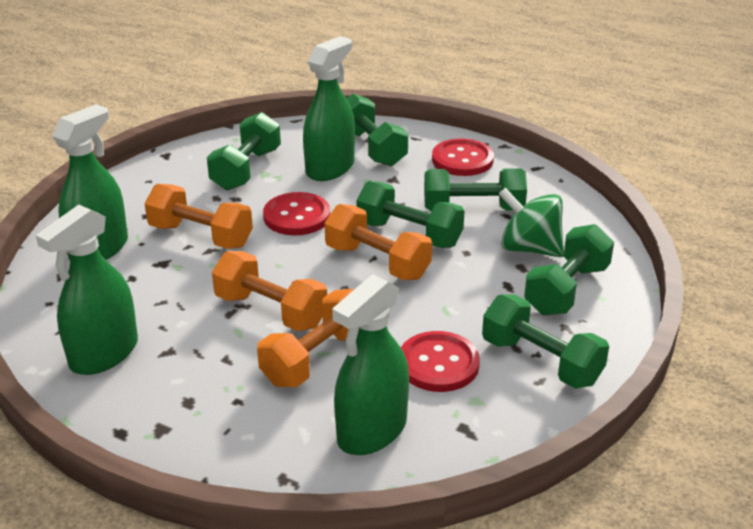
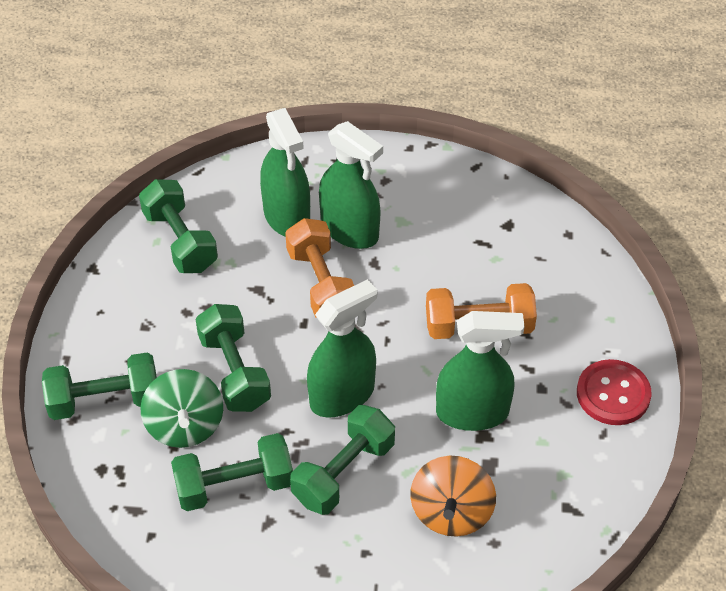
green dumbbell: [207,112,281,191] [346,94,408,166] [357,181,465,248] [424,168,527,211] [482,294,609,389] [524,224,614,315] = 6 -> [42,352,157,420] [139,179,218,273] [171,433,293,511] [195,304,271,412] [290,405,395,515] = 5
orange dumbbell: [144,184,253,249] [212,251,327,331] [257,289,354,387] [325,204,432,280] = 4 -> [285,218,354,318] [426,283,537,339] = 2
orange spinning top: none = 0 -> [410,456,496,536] = 1
red button: [263,192,330,235] [401,331,480,392] [432,139,494,176] = 3 -> [577,359,652,425] = 1

